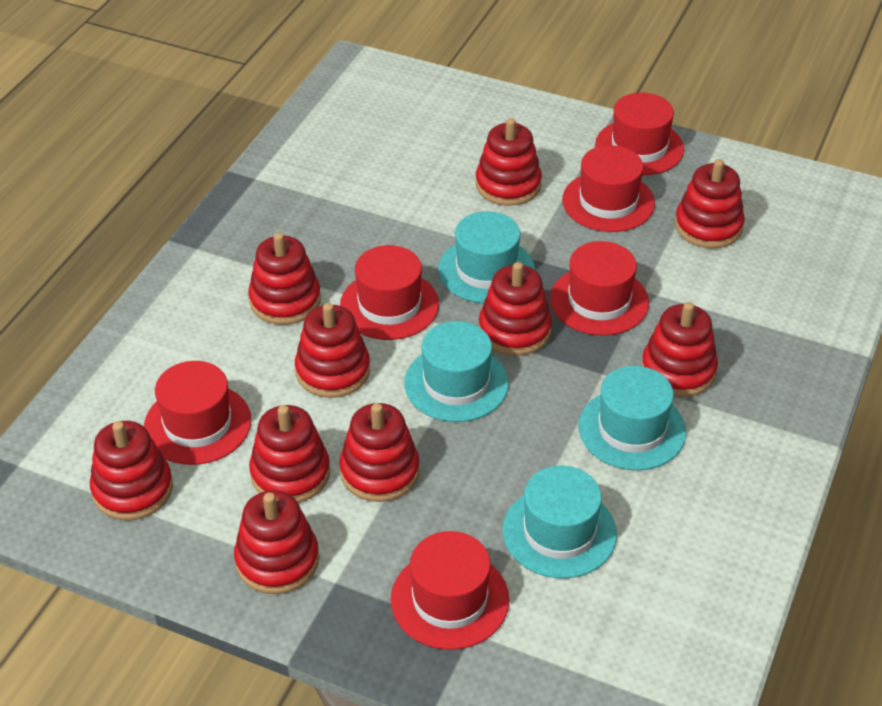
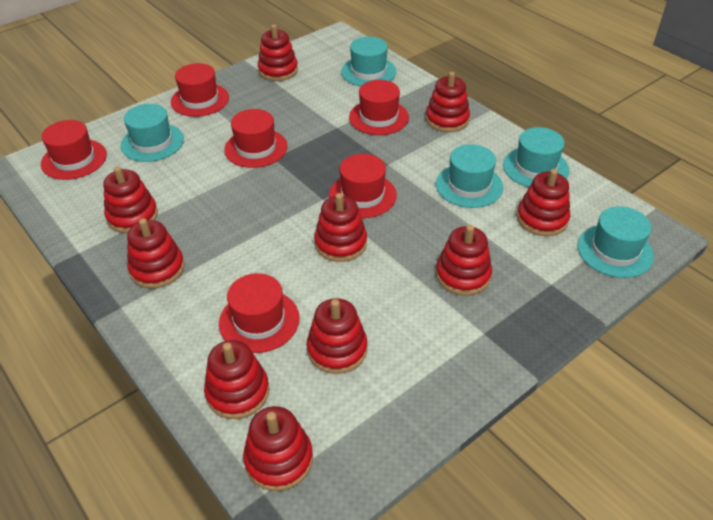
turquoise hat: [404,321,509,422] [438,211,535,303] [503,466,617,578] [579,366,686,470] = 4 -> [121,104,184,162] [341,37,397,86] [436,144,503,208] [503,127,569,187] [577,206,654,278] = 5

